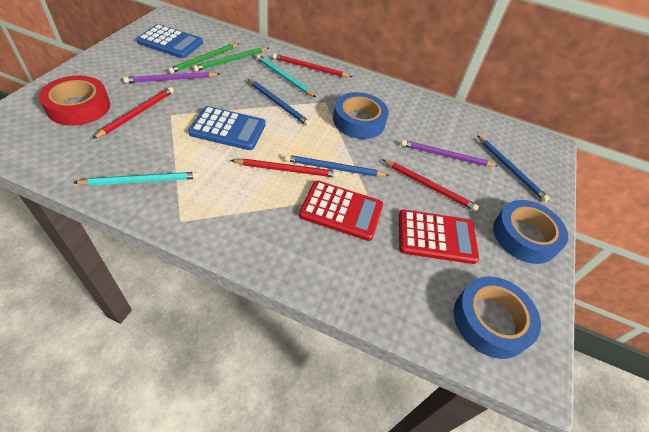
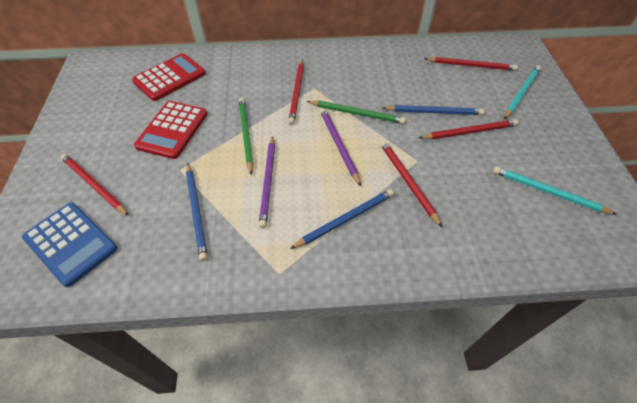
blue calculator: [136,24,203,58] [188,106,266,150] = 2 -> [22,202,117,287] = 1
blue tape: [333,92,389,139] [454,277,541,359] [493,200,568,264] = 3 -> none = 0
red pencil: [92,87,174,139] [231,159,339,178] [273,53,352,77] [382,159,479,211] = 4 -> [61,154,129,216] [288,59,304,124] [380,140,442,227] [419,119,518,139] [424,57,518,71] = 5
red tape: [39,76,110,126] = 1 -> none = 0

